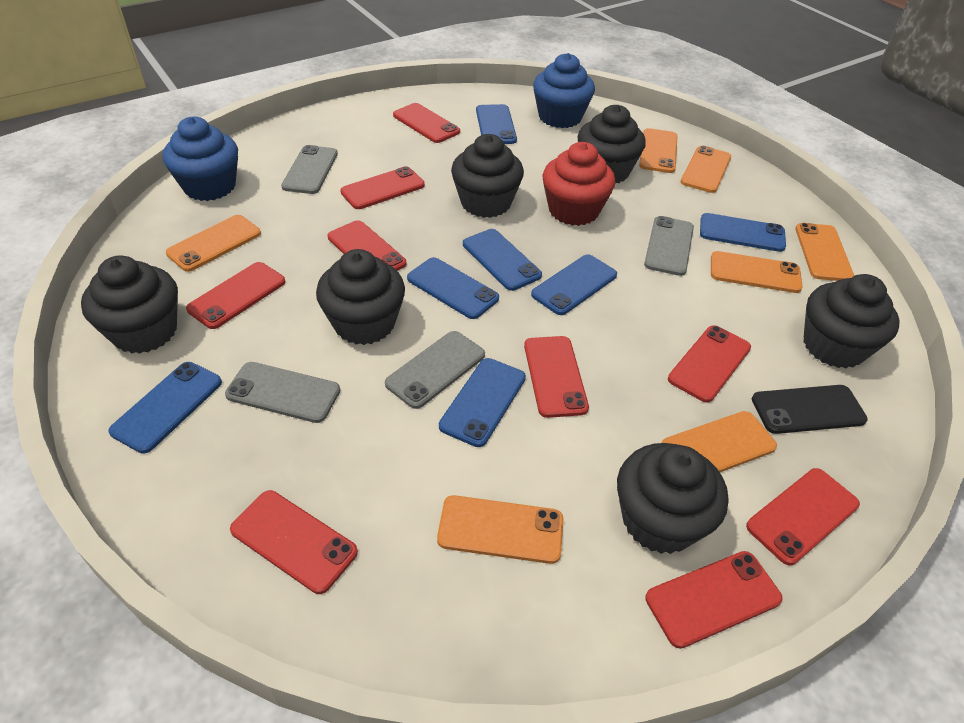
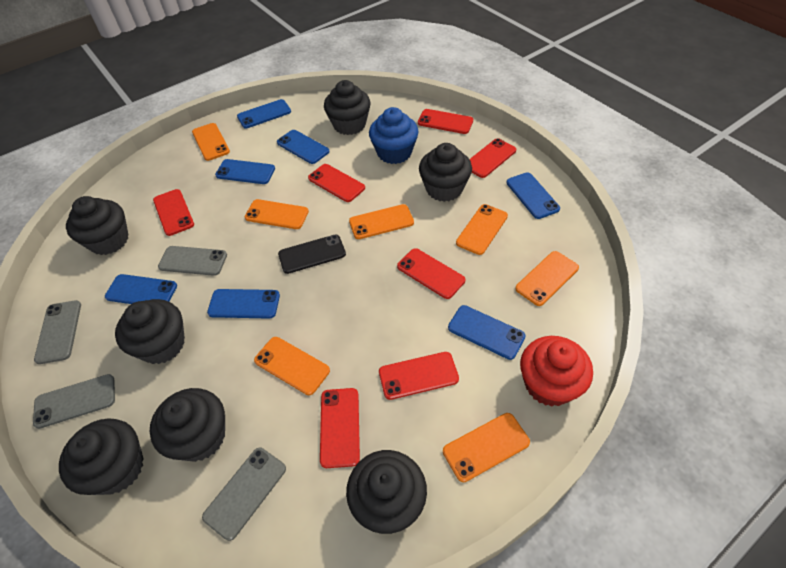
black cupcake: [81,255,178,354] [316,249,405,345] [451,134,524,218] [577,105,646,183] [617,443,728,554] [803,274,900,368] = 6 -> [59,419,143,495] [66,196,128,255] [115,299,185,364] [150,388,225,462] [324,80,370,135] [346,450,427,534] [419,143,472,202] = 7
blue cupcake: [163,117,238,201] [533,53,595,128] = 2 -> [369,107,418,164] = 1
red phone: [186,262,286,329] [230,490,358,594] [328,220,407,271] [340,166,425,209] [393,103,460,143] [524,336,589,418] [645,551,783,649] [668,325,751,402] [746,468,860,565] = 9 -> [153,189,194,236] [308,164,365,202] [320,388,360,468] [379,352,459,400] [397,248,465,299] [418,109,473,134] [469,138,516,178] = 7

